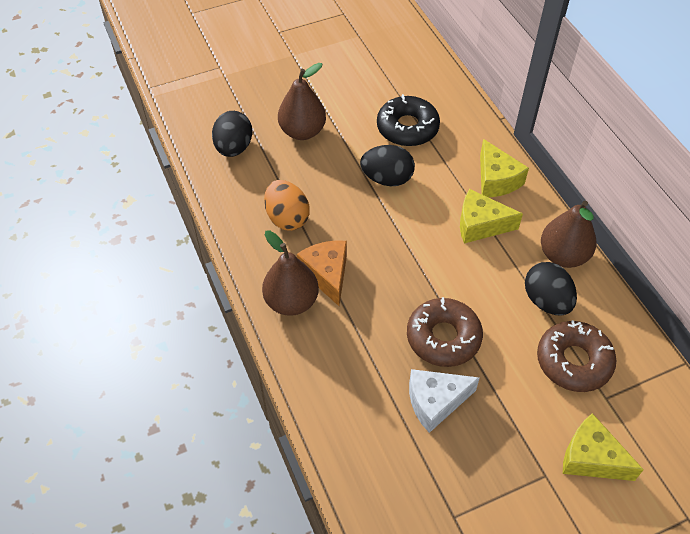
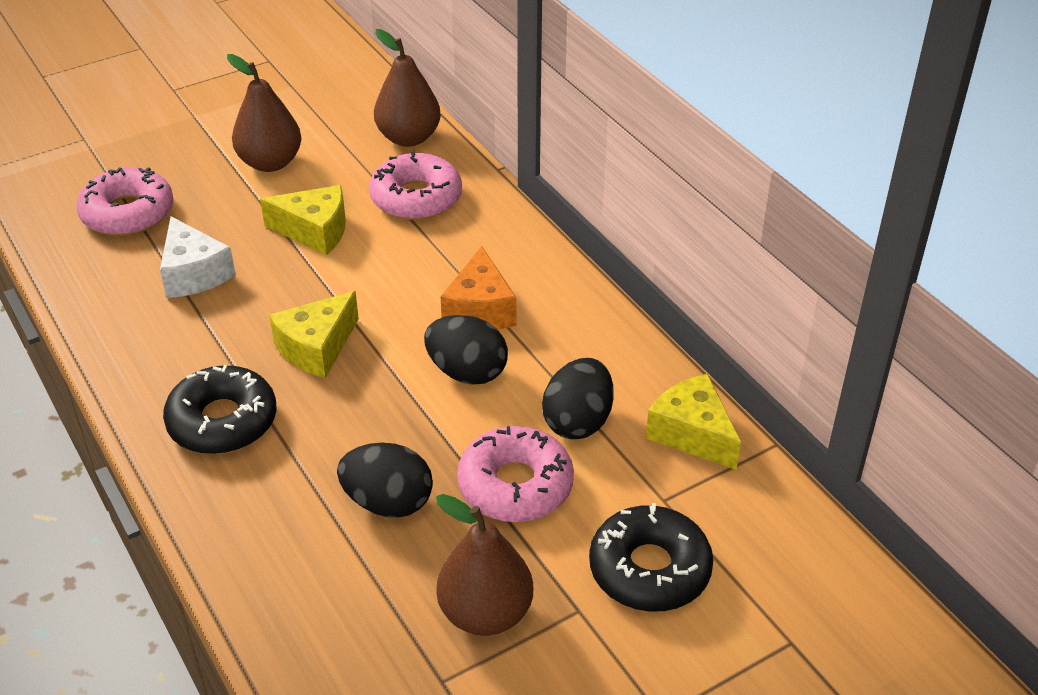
black donut: [377,94,440,147] = 1 -> [163,365,277,454] [589,503,713,612] = 2
brown donut: [407,297,483,367] [537,320,616,392] = 2 -> none = 0
orange egg: [264,180,310,231] = 1 -> none = 0
pink donut: none = 0 -> [77,167,174,236] [369,150,462,220] [457,426,574,522] = 3

